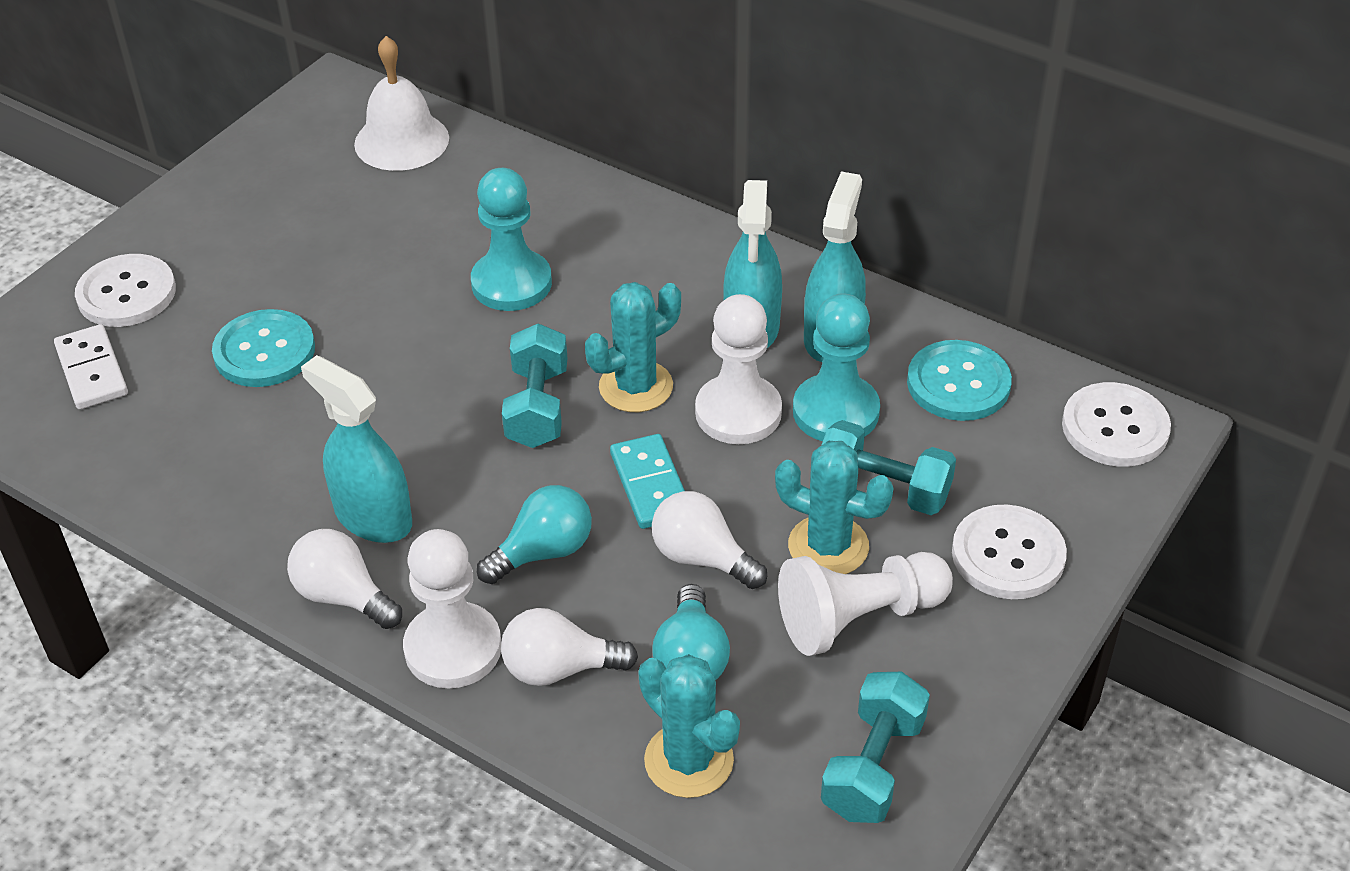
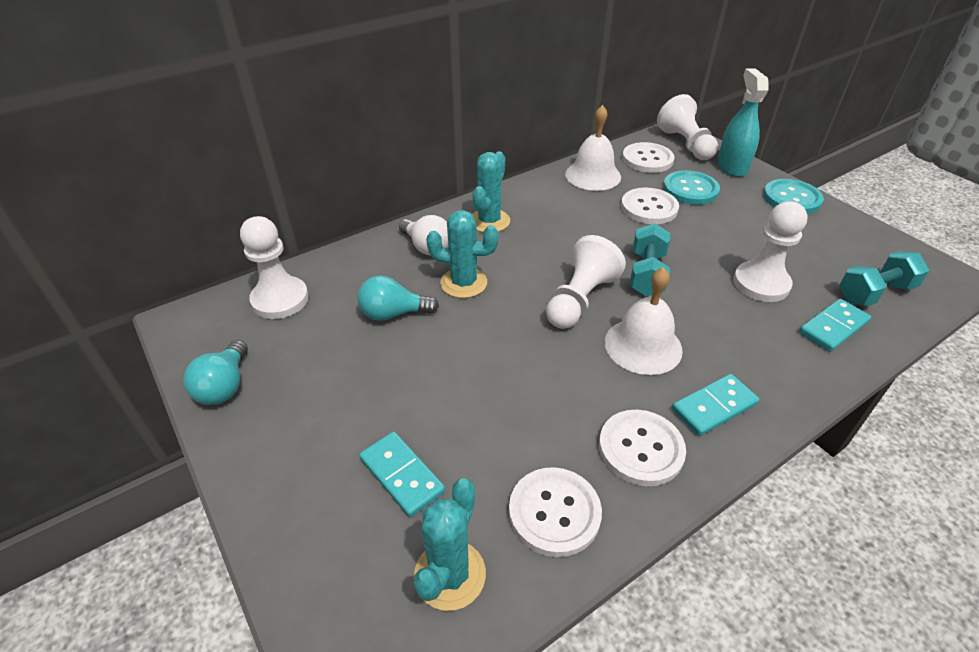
turquoise domino: [610,434,685,529] = 1 -> [359,432,445,517] [672,374,759,436] [799,299,871,352] = 3
turquoise dumbbell: [502,323,567,448] [821,420,956,515] [821,672,930,823] = 3 -> [630,223,670,296] [839,251,930,306] = 2
turquoise pawn: [471,168,552,311] [793,293,880,441] = 2 -> none = 0
turquoise spray bottle: [301,355,412,543] [723,180,782,348] [804,172,866,362] = 3 -> [717,68,769,177] = 1
white bell: [354,36,449,171] = 1 -> [565,105,621,191] [605,267,683,375] = 2
white button: [75,254,176,327] [952,504,1067,599] [1062,382,1171,467] = 3 -> [509,467,602,557] [599,410,686,486] [621,187,679,224] [622,142,674,173] = 4
white domino: [54,324,128,409] = 1 -> none = 0
white light bulb: [287,529,402,629] [501,608,638,686] [652,491,767,589] = 3 -> [399,215,448,256] = 1
white pawn: [403,529,501,688] [695,294,782,444] [778,552,953,656] = 3 -> [240,216,309,319] [546,235,626,329] [657,94,718,160] [733,201,808,302] = 4

